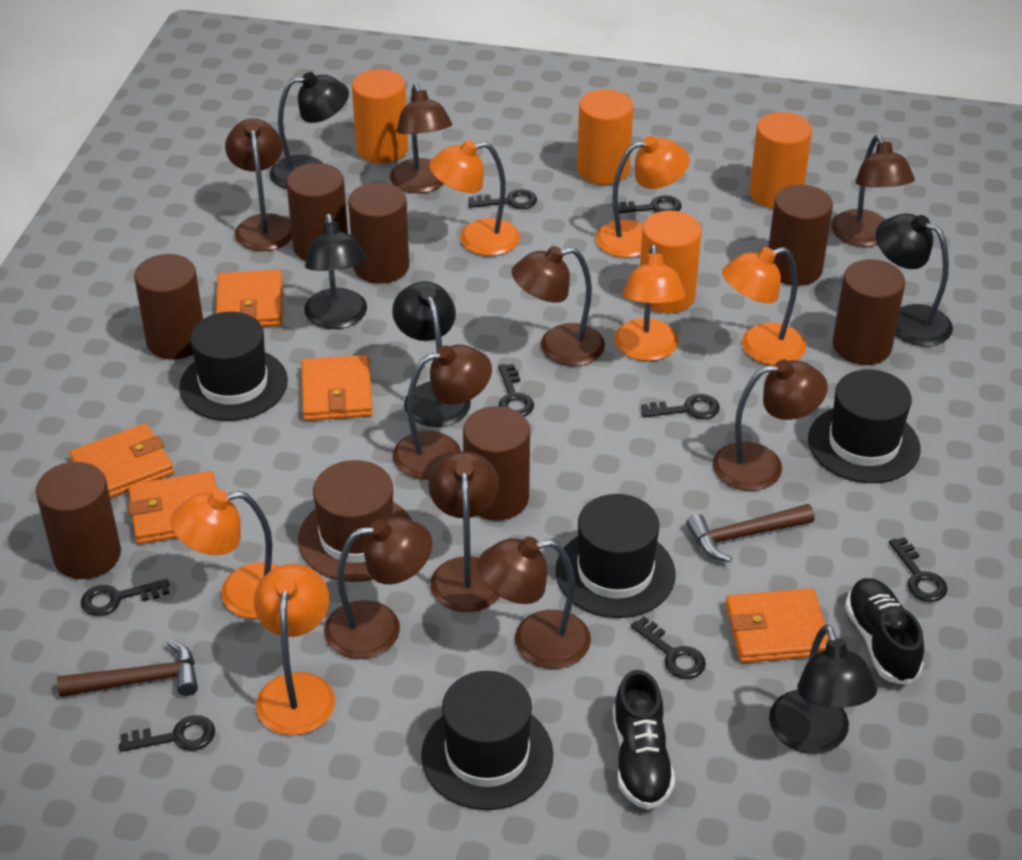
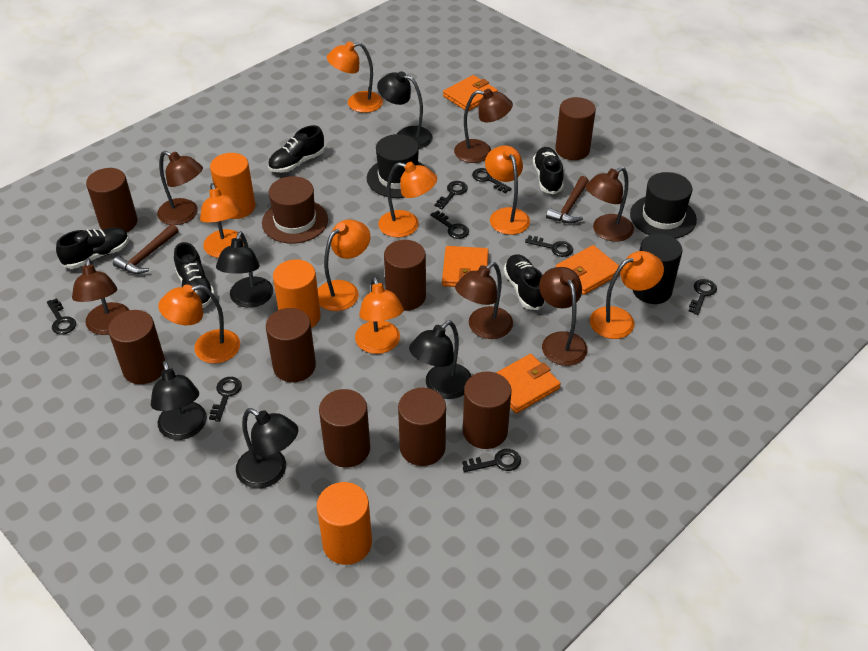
black cylinder: none = 0 -> [633,234,683,304] = 1
black hat: [179,312,288,421] [421,671,553,810] [555,494,675,618] [808,370,920,483] = 4 -> [367,134,424,198] [630,172,697,239] = 2
black shoe: [613,670,675,810] [845,578,924,685] = 2 -> [56,227,129,269] [174,242,215,308] [268,125,325,173] [503,254,546,310] [533,147,564,194] = 5
brown cylinder: [36,462,121,579] [134,254,203,360] [286,163,348,261] [348,182,409,284] [463,406,530,521] [768,185,833,286] [833,259,905,365] = 7 -> [86,168,138,232] [108,310,165,384] [266,308,316,382] [319,389,370,468] [384,240,426,311] [398,388,446,466] [463,371,511,449] [555,97,596,160] = 8
brown lamp: [225,118,292,251] [324,517,433,659] [390,84,452,193] [393,344,492,480] [428,451,500,612] [478,537,591,669] [512,246,605,366] [713,359,828,491] [831,135,915,247] = 9 -> [72,258,129,335] [157,151,203,225] [454,89,513,163] [455,262,513,339] [539,267,588,366] [585,167,634,242] = 6
orange cylinder: [352,69,408,163] [577,89,633,185] [640,211,702,313] [749,112,812,208] = 4 -> [210,153,255,219] [273,259,321,328] [317,482,372,565] = 3
orange lamp: [171,489,279,619] [254,564,335,736] [429,140,520,256] [595,136,689,258] [614,244,685,361] [722,247,806,365] = 6 -> [158,285,240,363] [200,183,244,258] [318,220,371,311] [327,41,383,113] [355,276,404,354] [378,162,437,238] [485,145,530,235] [590,251,664,339] = 8
orange wallet: [69,423,174,498] [128,471,217,544] [216,270,282,327] [301,355,373,421] [725,588,829,663] = 5 -> [442,246,489,287] [443,75,498,111] [496,354,561,413] [556,245,621,295] = 4

